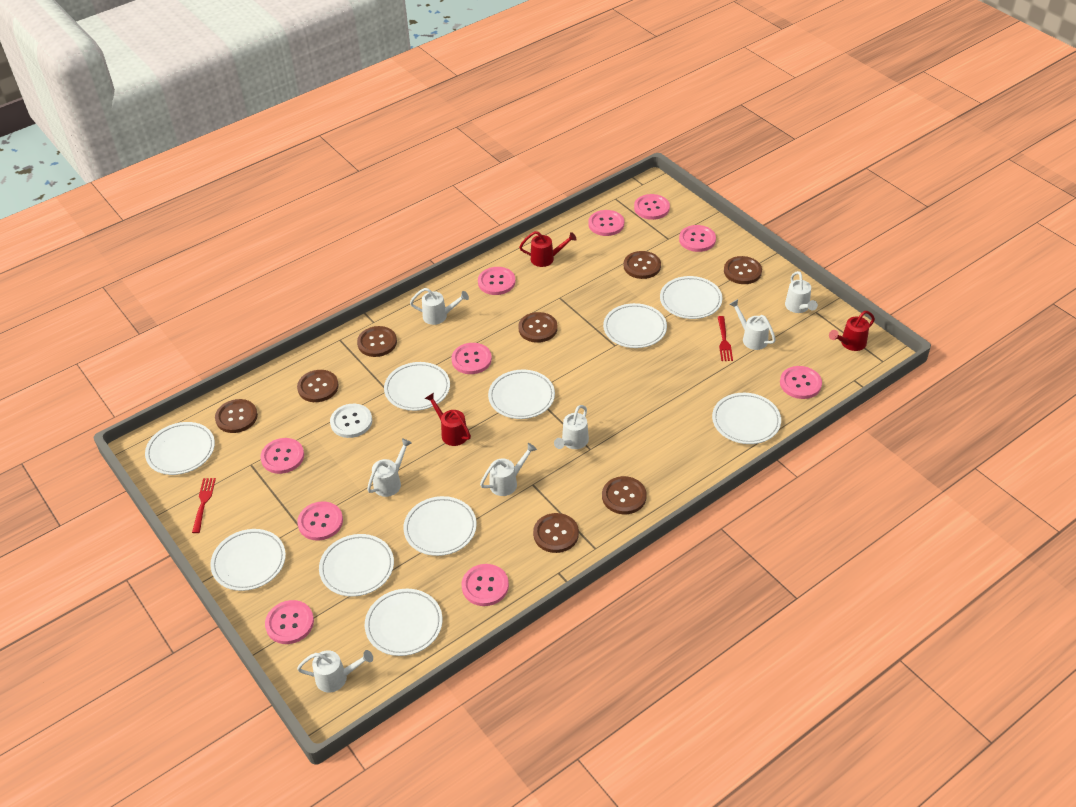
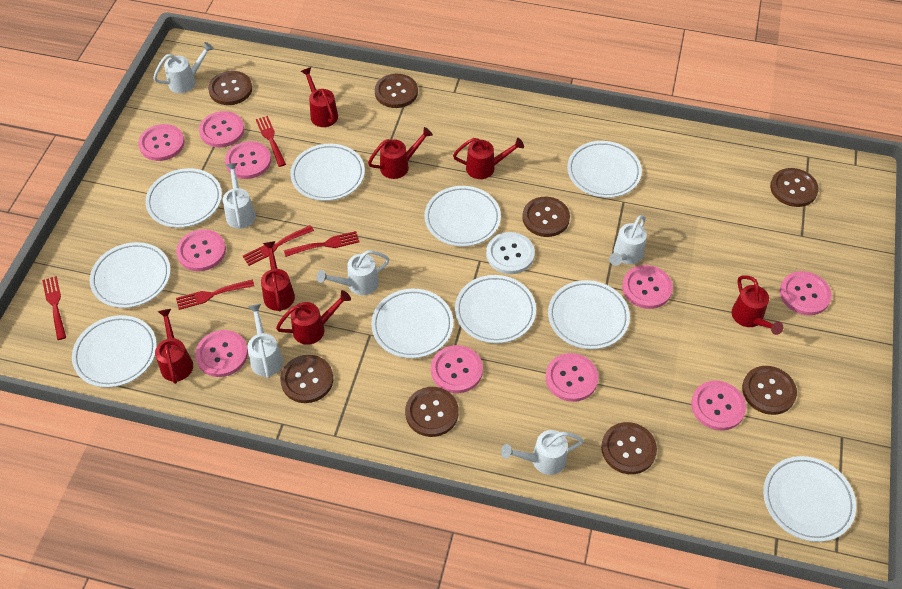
red fork: [192,478,216,533] [718,316,733,361] = 2 -> [42,276,66,340] [176,279,254,310] [243,225,314,266] [256,116,286,167] [284,231,359,257] = 5
red watering can: [425,393,471,446] [519,231,577,267] [829,311,875,351] = 3 -> [155,309,193,384] [261,241,295,311] [276,290,351,345] [301,67,338,127] [368,127,433,179] [453,138,524,179] [732,275,783,335] = 7
white watering can: [297,650,373,693] [367,438,412,497] [410,288,469,325] [480,443,537,496] [554,405,589,449] [729,299,776,350] [785,271,818,313] = 7 -> [153,42,214,93] [223,163,256,229] [248,304,283,378] [317,250,389,295] [501,430,584,475] [609,215,647,266] = 6

